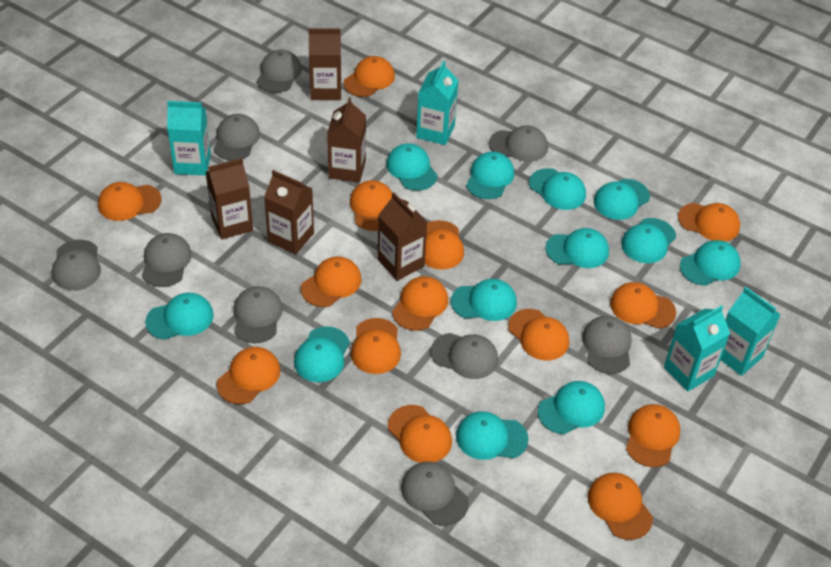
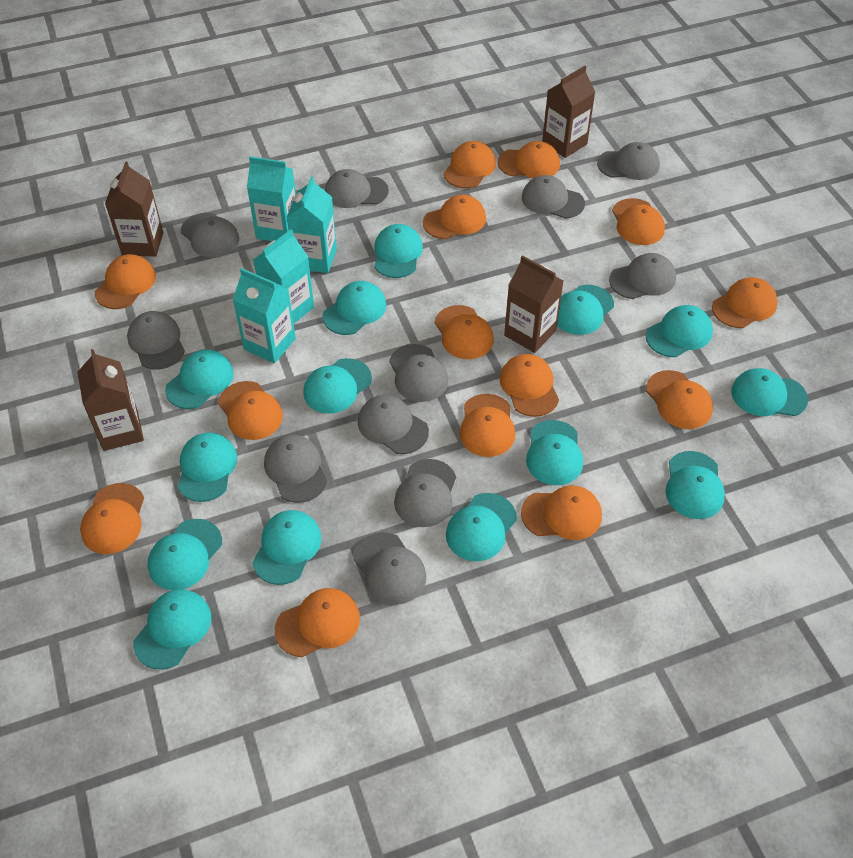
brown carton: [206,158,253,239] [264,170,314,254] [309,28,341,100] [327,97,366,182] [378,192,427,281] = 5 -> [77,349,144,451] [105,161,163,257] [504,255,564,353] [542,66,595,158] = 4
grey cap: [52,240,101,291] [142,233,192,287] [213,114,260,161] [234,286,283,343] [257,50,302,93] [401,462,469,526] [431,333,498,379] [489,125,548,162] [582,316,632,374] = 9 -> [127,311,185,370] [181,213,239,258] [264,435,327,503] [325,169,389,208] [354,532,426,605] [358,395,429,454] [389,344,448,402] [394,459,456,527] [522,175,585,219] [597,142,660,180] [609,253,676,299] = 11
turquoise cap: [145,293,214,340] [294,326,350,382] [386,143,438,191] [451,279,517,321] [456,411,529,460] [466,152,514,199] [529,168,586,210] [538,381,605,434] [545,228,609,268] [594,179,650,220] [621,218,676,263] [680,240,741,286] = 12 -> [134,589,211,670] [148,519,222,590] [165,350,234,409] [178,433,237,502] [253,510,321,585] [303,358,372,414] [322,281,386,335] [374,224,423,278] [446,493,517,561] [526,420,583,485] [557,285,614,335] [646,305,713,357] [665,451,725,519] [731,368,808,416] = 14

